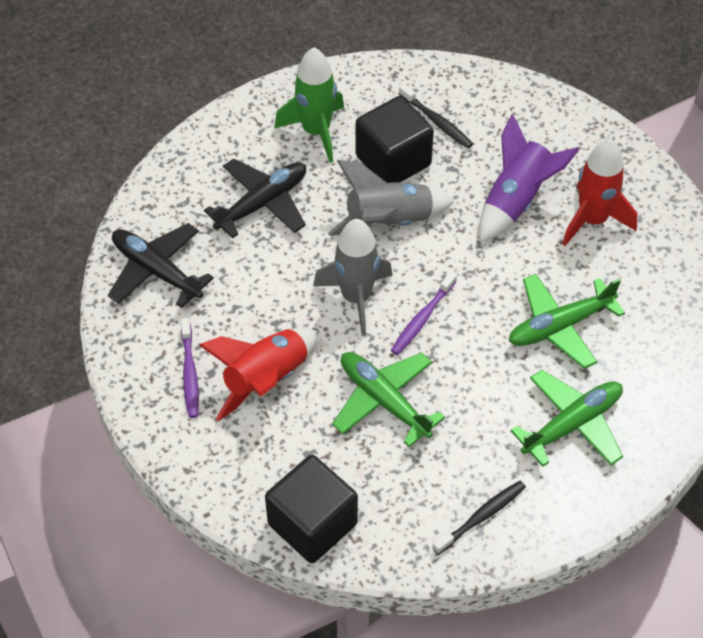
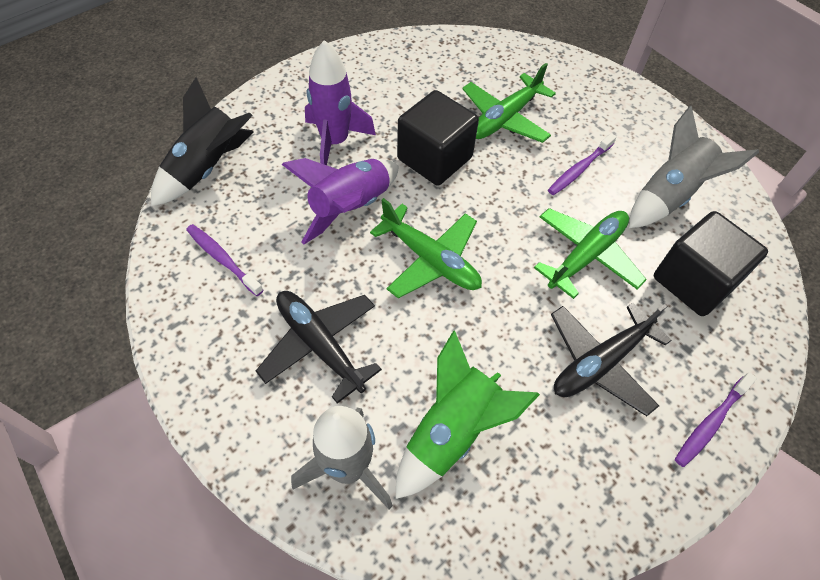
black rocket: none = 0 -> [151,77,254,206] = 1
black toothbrush: [399,84,473,148] [432,481,526,555] = 2 -> none = 0
purple rocket: [479,114,580,242] = 1 -> [282,158,399,244] [305,40,376,165] = 2
purple toothbrush: [181,318,199,418] [391,272,457,355] = 2 -> [186,224,263,296] [548,133,617,195] [675,372,757,467] = 3
red rocket: [199,328,318,421] [562,138,638,246] = 2 -> none = 0

